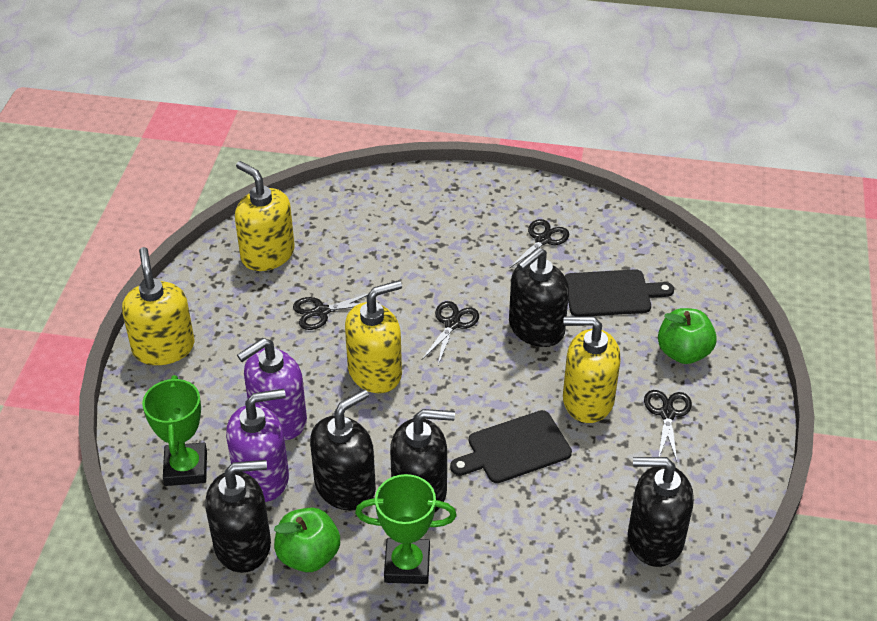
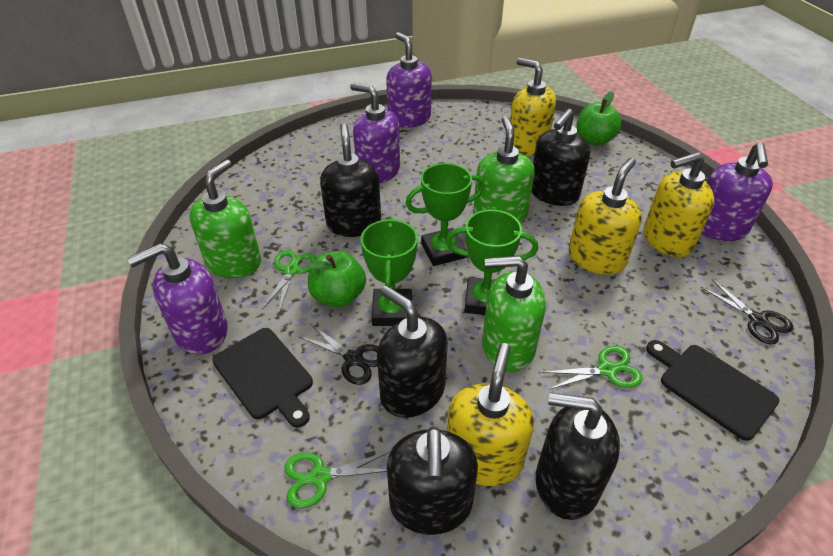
black scissors: [293,293,379,330] [422,301,479,365] [510,219,569,268] [644,390,692,462] = 4 -> [298,323,379,385] [701,279,793,345] = 2
green scissors: none = 0 -> [262,250,316,313] [284,451,391,508] [542,346,643,390] = 3
green soap dispenser: none = 0 -> [189,160,261,278] [473,116,535,223] [482,256,546,371] = 3
green trophy: [142,375,207,486] [355,474,457,584] = 2 -> [360,218,418,326] [405,163,485,266] [446,210,538,315] = 3
purple soap dispenser: [226,389,289,502] [237,338,307,440] = 2 -> [127,243,228,355] [350,83,400,184] [386,32,432,128] [701,142,773,241] = 4

